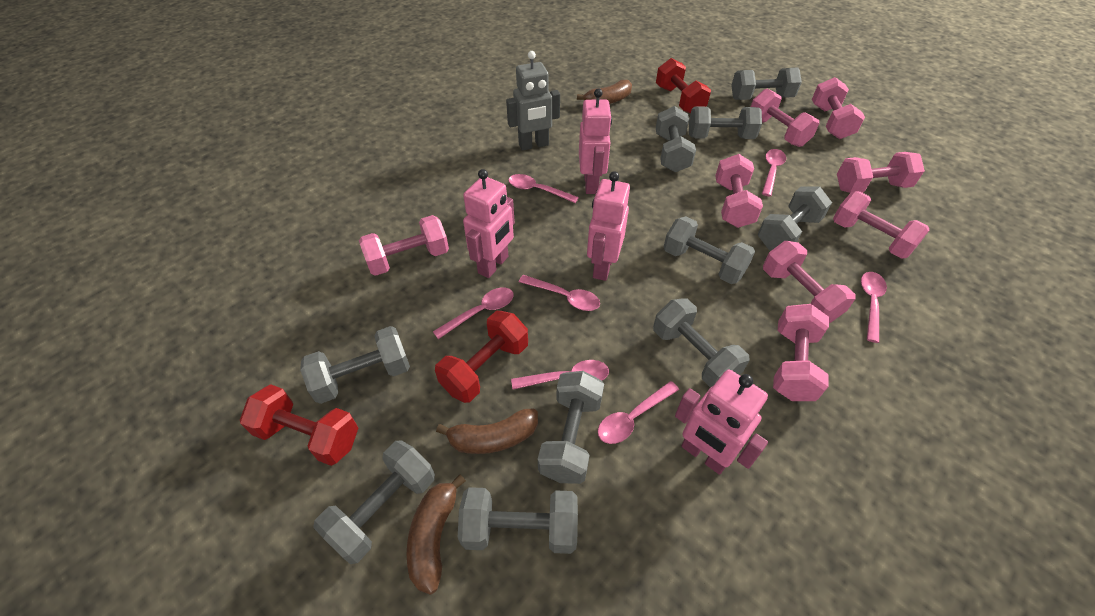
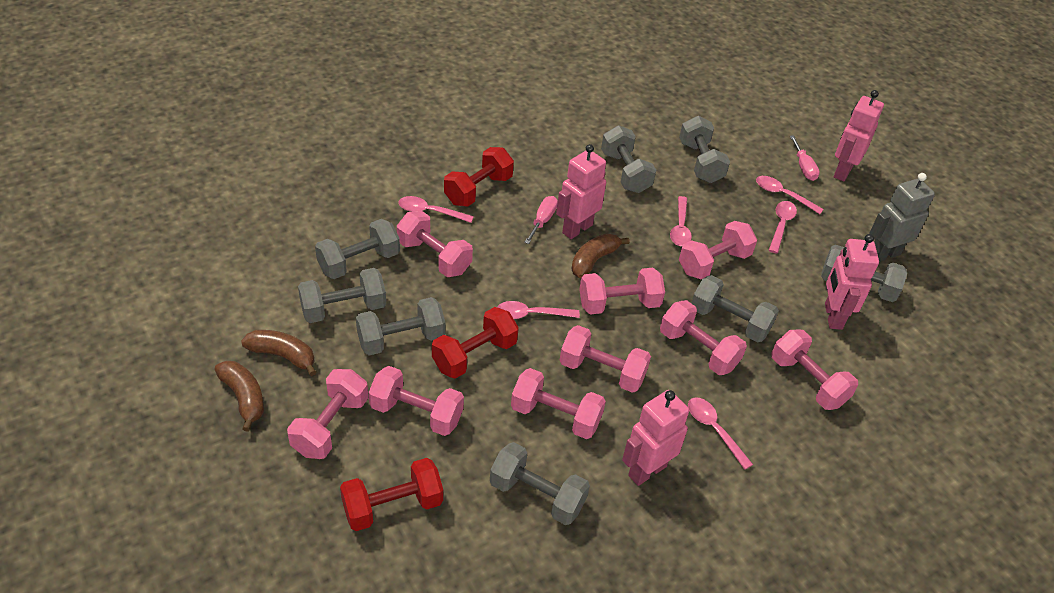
grey dumbbell: [300,326,410,404] [313,440,435,564] [458,487,578,554] [538,371,604,484] [653,298,750,388] [656,106,696,172] [664,216,755,284] [689,106,762,139] [731,67,802,100] [758,186,832,251] = 10 -> [298,268,386,323] [315,219,400,279] [356,297,445,355] [490,442,590,525] [601,125,656,193] [679,116,730,183] [691,275,779,343] [821,245,907,302] = 8
pink dumbbell: [359,215,449,276] [715,154,763,228] [751,89,819,147] [763,241,856,323] [773,304,829,401] [812,77,865,139] [833,191,930,259] [837,152,925,193] = 8 -> [287,369,368,459] [369,366,464,436] [397,211,473,277] [511,368,606,439] [560,325,651,393] [579,268,665,315] [660,300,747,375] [679,221,757,279] [771,330,858,410] = 9
pink screwdriver: none = 0 -> [524,196,558,244] [790,135,820,181] = 2
pink spoon: [433,287,514,339] [508,174,579,203] [511,360,609,389] [519,275,600,311] [598,381,679,444] [762,149,786,197] [861,272,887,343] = 7 -> [398,196,474,223] [497,301,580,319] [670,196,692,246] [688,397,753,470] [756,176,824,214] [769,201,797,254] = 6

